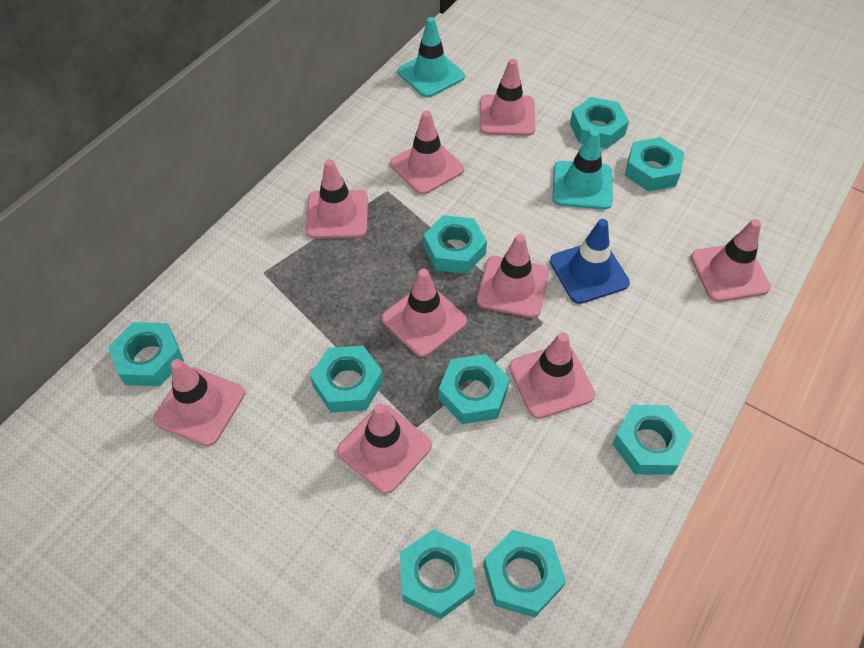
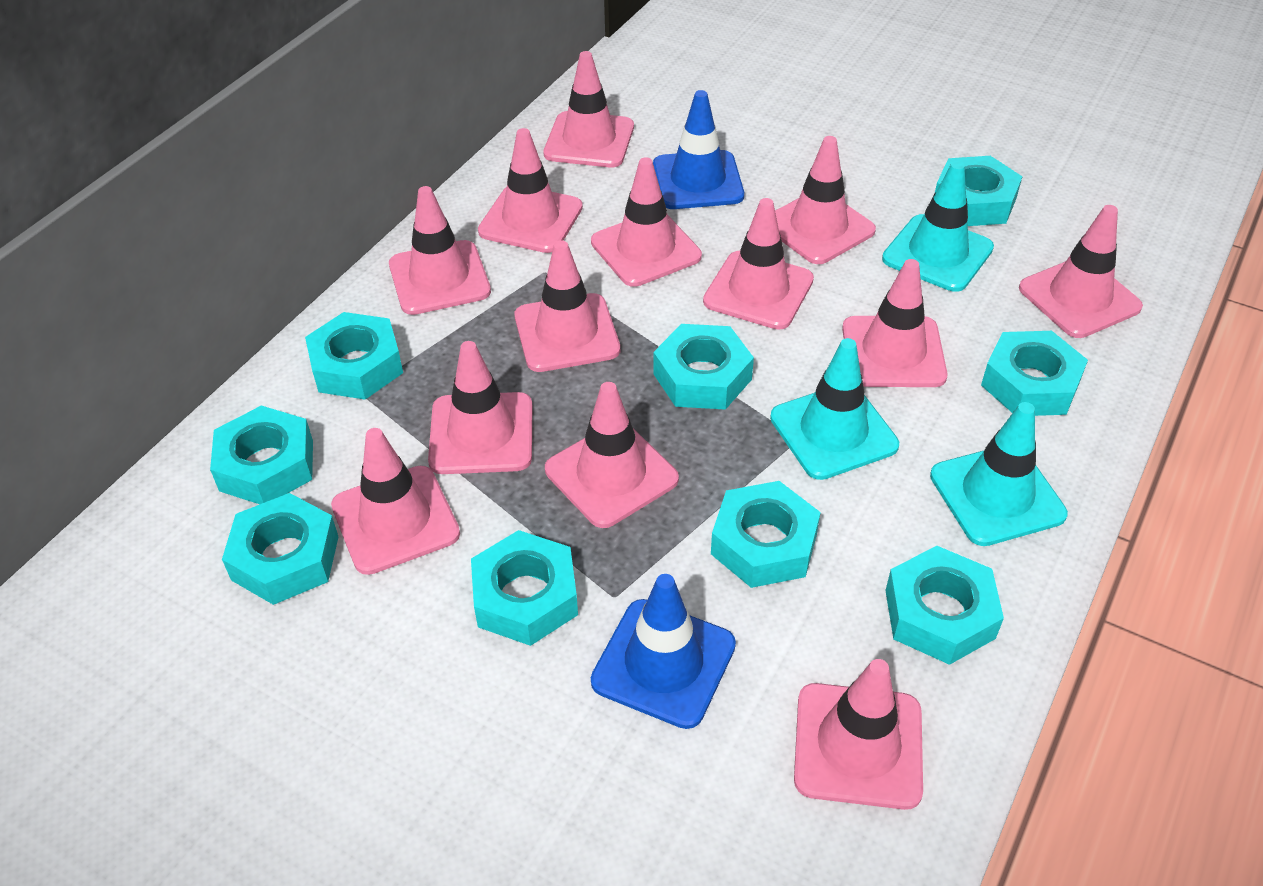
blue traffic cone: [550,219,630,304] = 1 -> [591,574,736,729] [653,90,744,209] = 2
pink traffic cone: [153,359,245,446] [306,159,368,239] [337,403,432,494] [382,269,467,357] [390,111,464,195] [477,234,549,318] [480,59,535,136] [509,332,595,419] [691,219,771,302] = 9 -> [331,428,460,575] [389,186,491,315] [428,341,532,474] [478,128,583,253] [515,240,620,372] [543,51,634,168] [545,382,679,528] [591,157,702,287] [703,198,814,330] [775,136,876,264] [794,659,923,810] [842,259,948,387] [1019,205,1143,338] = 13
turquoise traffic cone: [398,17,465,97] [553,130,613,209] = 2 -> [770,338,899,480] [882,161,994,292] [930,402,1068,546] = 3

